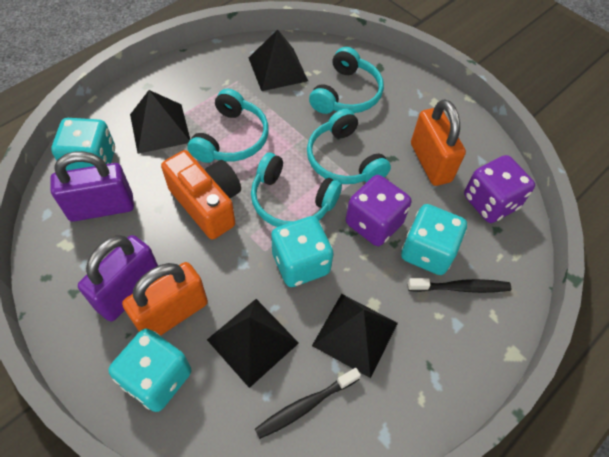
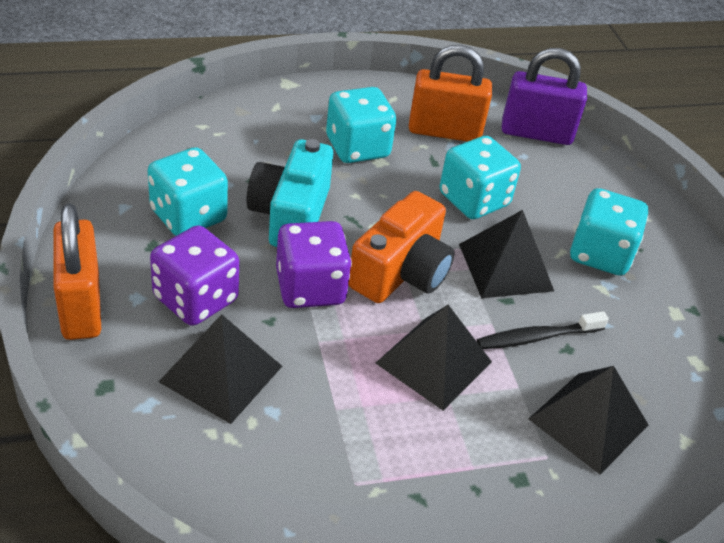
black toothbrush: [255,368,361,439] [408,278,511,293] = 2 -> [477,311,609,349] = 1
purple padlock: [50,151,134,222] [78,235,158,322] = 2 -> [502,48,587,145] = 1
turquoise camera: none = 0 -> [246,139,333,247] = 1
turquoise headphones: [187,89,269,163] [251,153,342,227] [307,109,391,184] [309,47,384,114] = 4 -> none = 0

